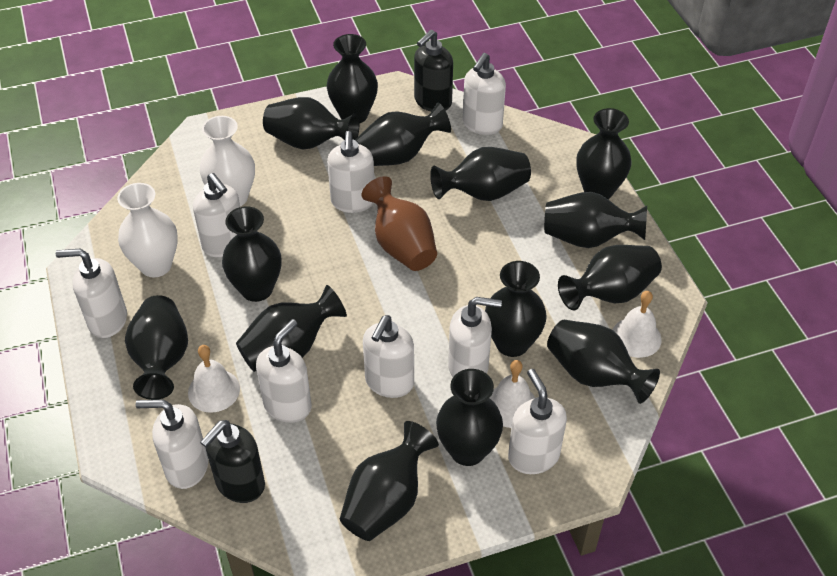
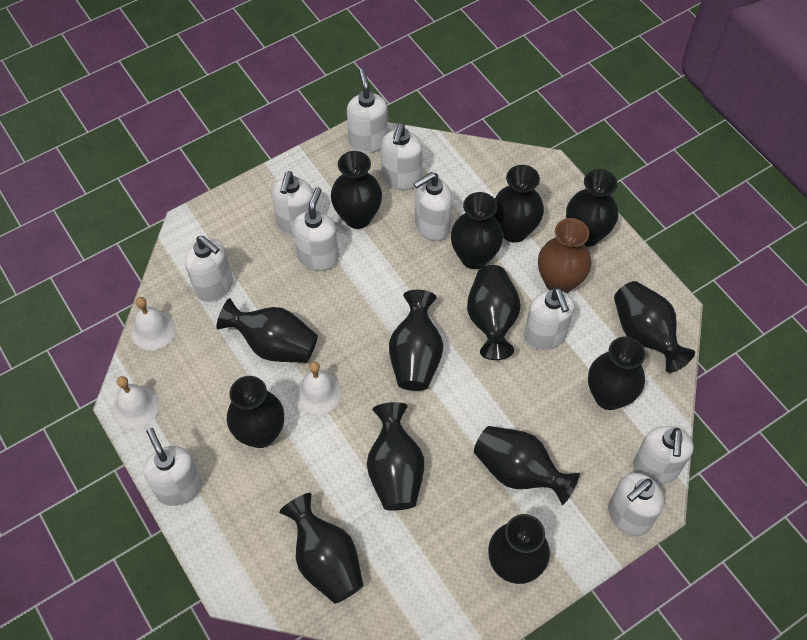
black soap dispenser: [200,420,265,503] [414,30,453,112] = 2 -> none = 0
white soap dispenser: [56,249,127,338] [136,399,208,489] [193,173,240,257] [256,319,312,423] [327,131,374,213] [363,315,414,398] [448,297,502,377] [463,53,506,135] [508,369,567,474] = 9 -> [144,428,202,506] [185,236,233,302] [271,171,316,237] [293,187,339,271] [347,68,388,153] [381,123,423,190] [413,172,453,241] [524,287,574,350] [608,473,664,536] [633,426,694,485] = 10
white vase: [117,183,178,277] [200,116,255,207] = 2 -> none = 0

